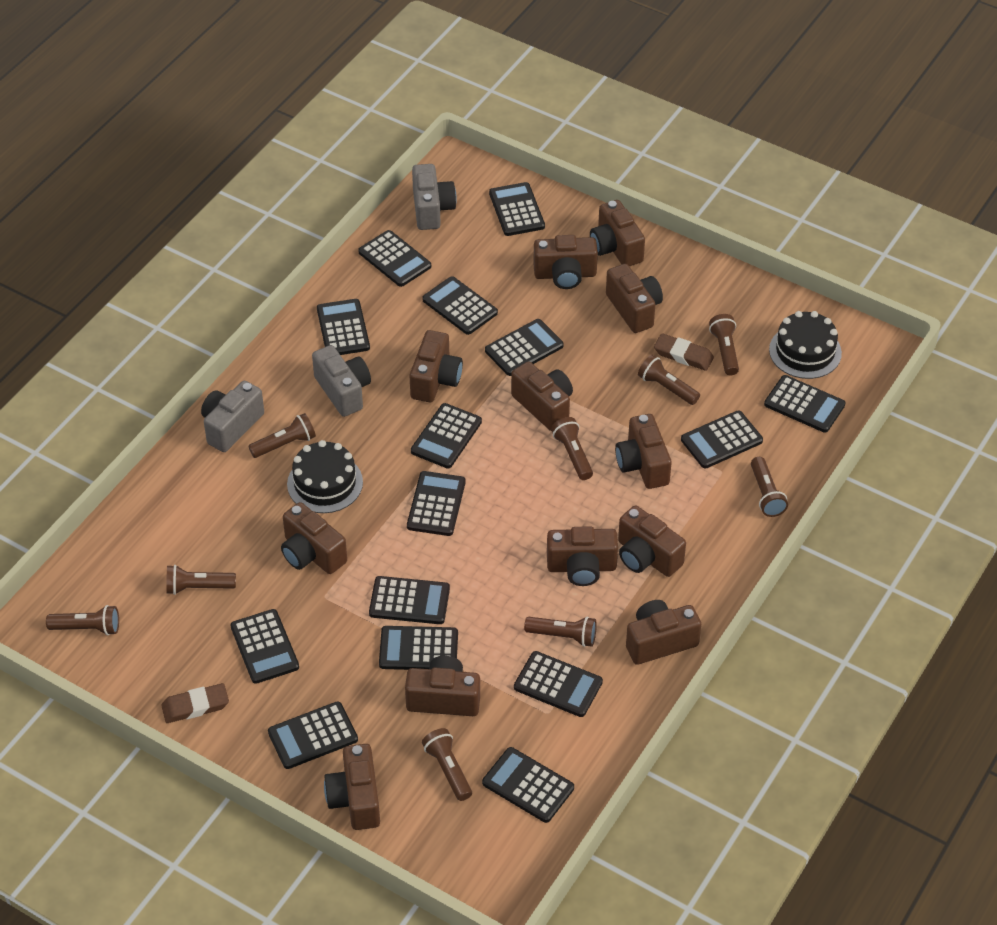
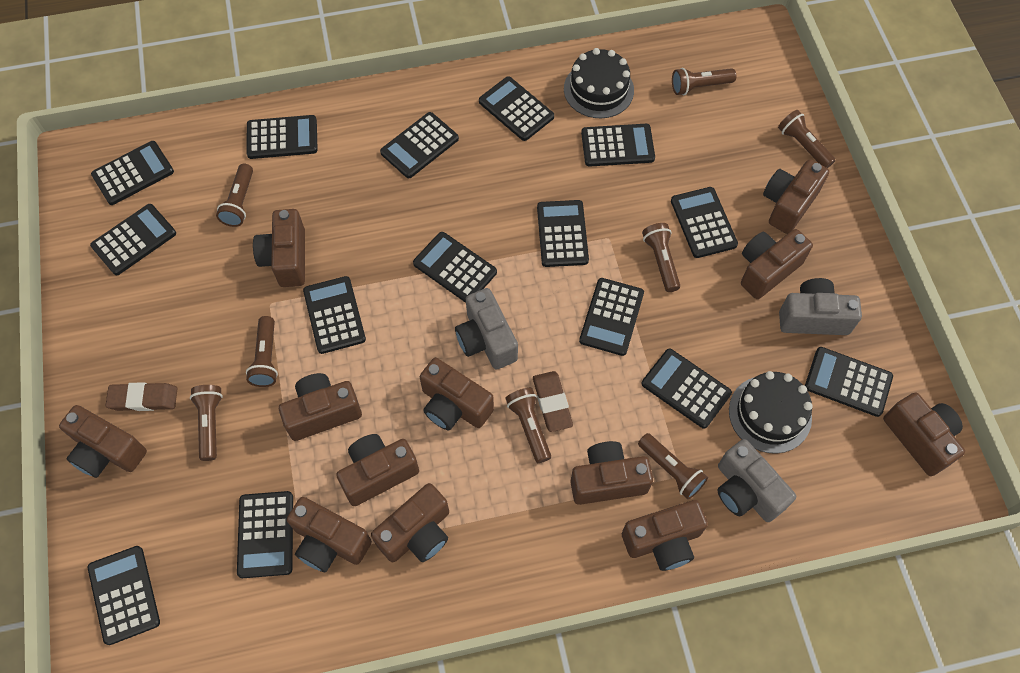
brown flashlight: [46,605,119,635] [166,565,236,595] [248,413,316,458] [422,728,472,801] [524,616,597,647] [551,417,593,480] [638,355,700,405] [709,314,739,375] [751,457,788,517] = 9 -> [190,385,223,461] [216,164,253,227] [246,316,278,387] [505,388,551,463] [638,433,708,499] [642,223,680,292] [672,68,736,95] [778,110,836,168] = 8

